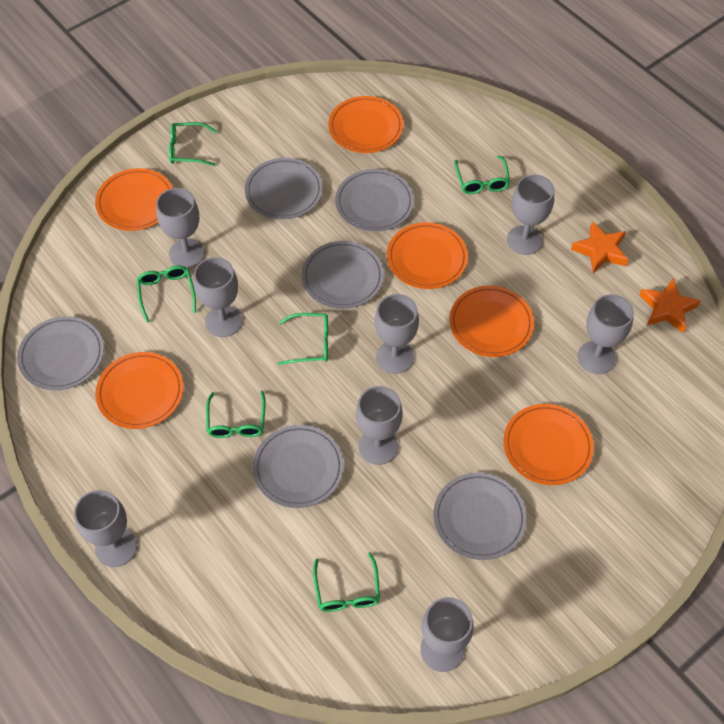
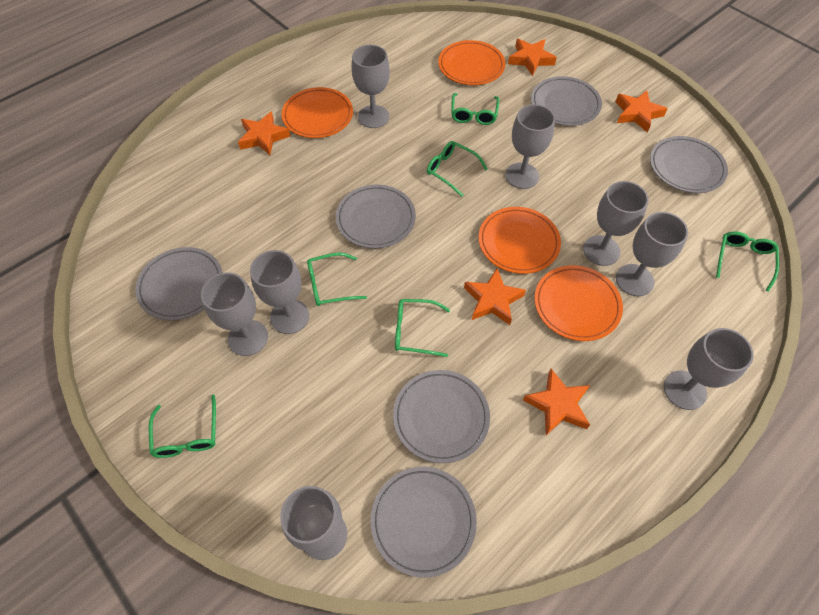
orange plate: [95,168,173,231] [95,352,183,429] [328,96,403,153] [387,222,468,289] [450,286,534,357] [503,404,594,485] = 6 -> [282,87,353,138] [438,40,505,85] [478,207,561,274] [534,265,623,341] = 4
orange star: [571,222,628,273] [639,278,700,333] = 2 -> [238,111,291,155] [464,268,526,325] [508,39,557,76] [523,369,590,435] [615,90,668,133] = 5

